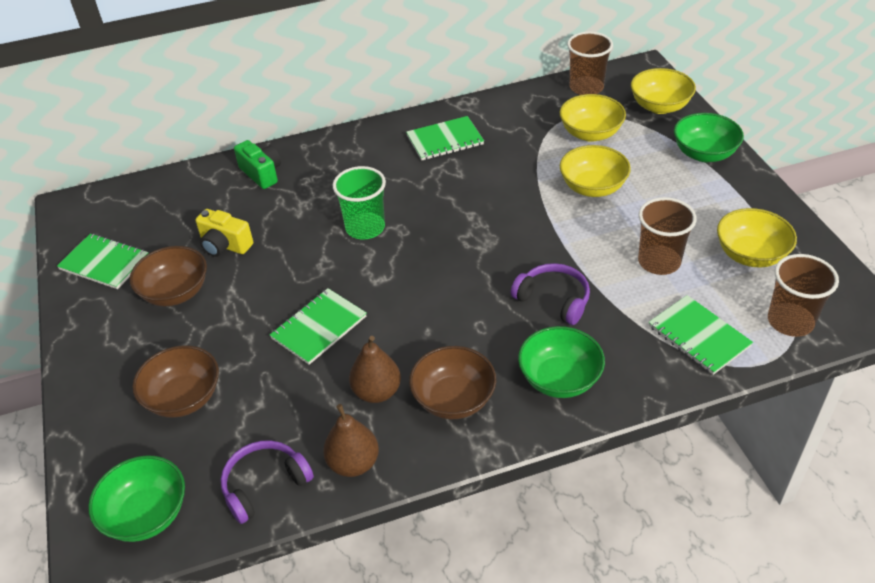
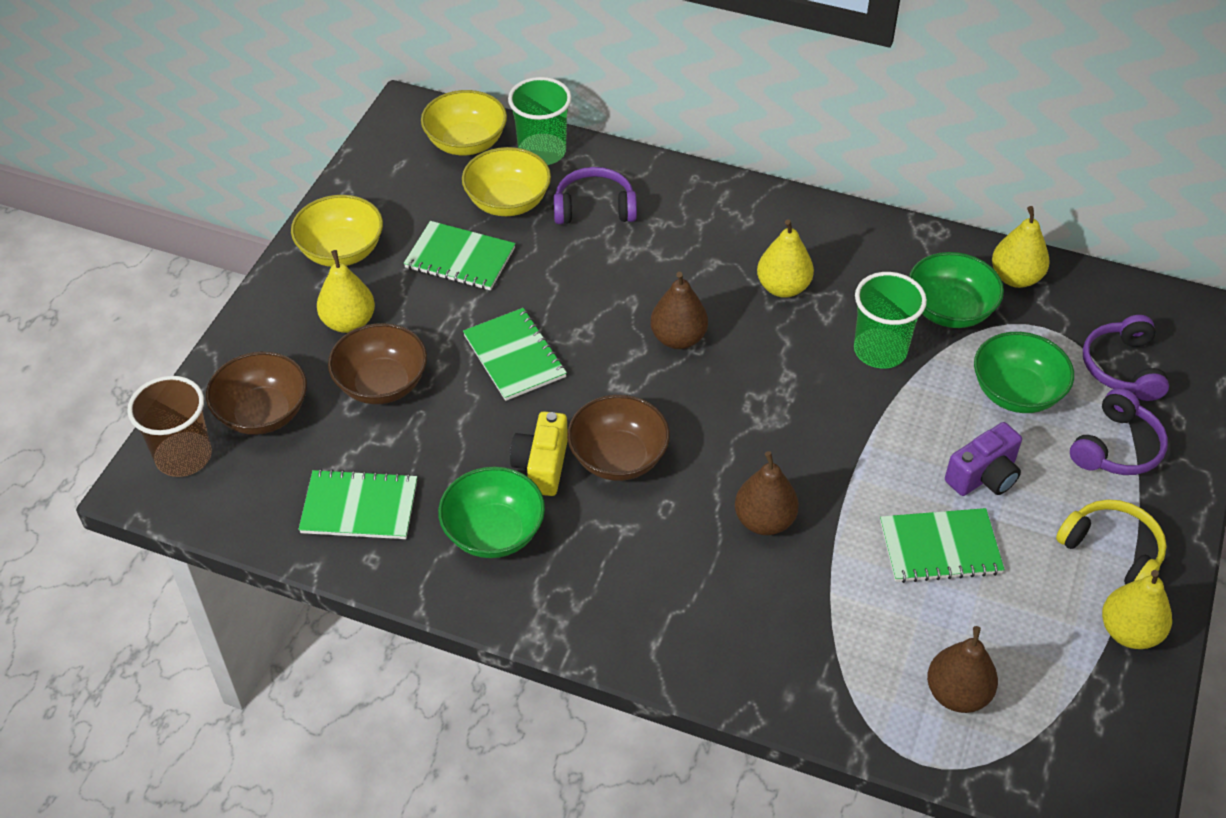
brown cup: [567,32,613,95] [638,197,697,275] [768,254,839,337] = 3 -> [127,376,212,477] = 1
brown pear: [323,404,379,477] [349,336,401,403] = 2 -> [650,272,708,349] [735,451,799,535] [927,626,998,713] = 3
green camera: [234,140,281,189] = 1 -> none = 0
green cup: [333,166,386,239] = 1 -> [508,77,572,165] [854,272,927,369] = 2
purple camera: none = 0 -> [945,422,1022,496] = 1
purple headphones: [220,440,314,524] [511,263,590,325] = 2 -> [554,167,637,224] [1070,388,1168,475] [1083,315,1169,401] = 3
yellow bowl: [560,94,626,142] [560,145,631,197] [631,68,696,114] [717,208,797,267] = 4 -> [291,195,383,267] [421,90,507,156] [462,147,551,216] = 3
yellow headphones: none = 0 -> [1056,500,1167,585] = 1
yellow pear: none = 0 -> [317,250,375,333] [757,219,814,298] [992,206,1050,288] [1102,570,1172,649] = 4

